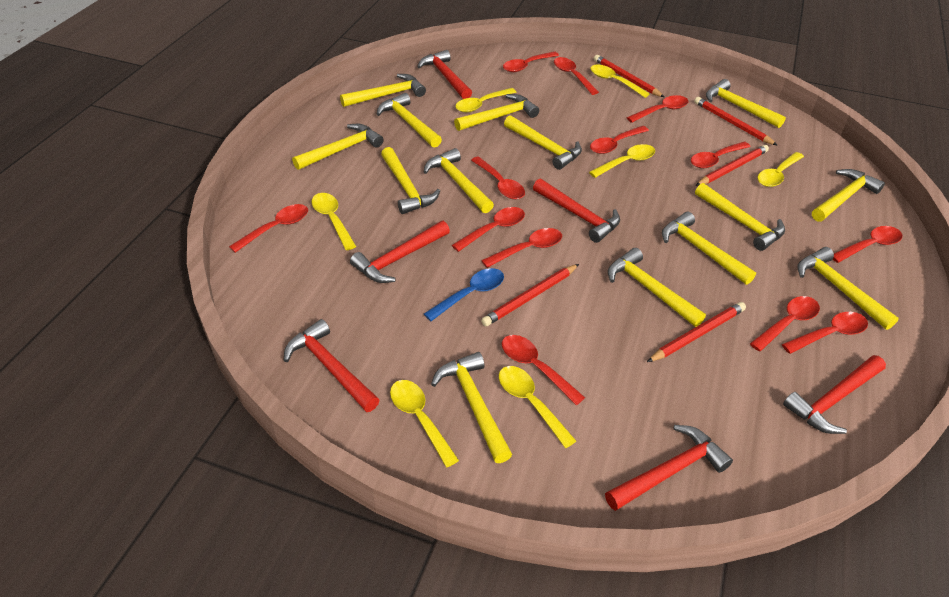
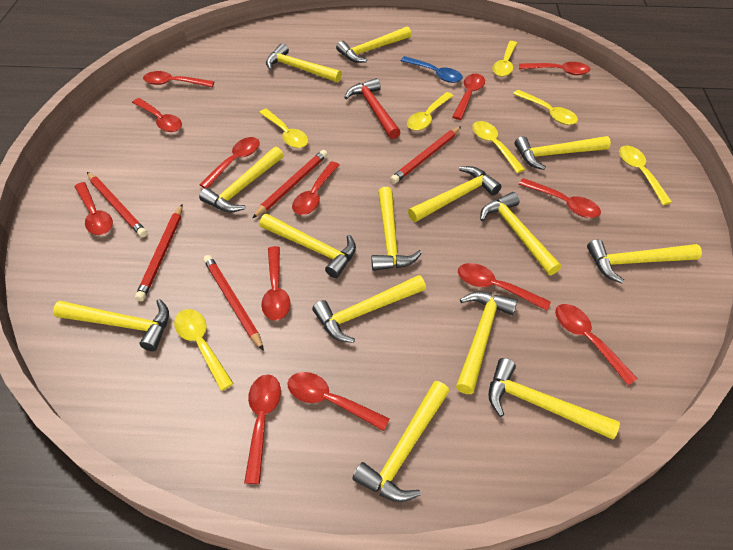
red hammer: [284,319,379,412] [350,221,450,283] [417,50,472,99] [533,178,620,243] [605,425,733,511] [783,355,886,434] = 6 -> [344,78,401,139] = 1

